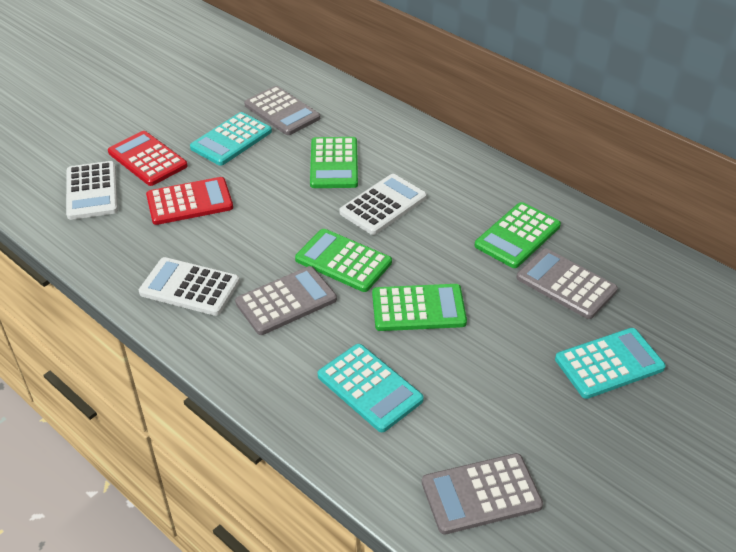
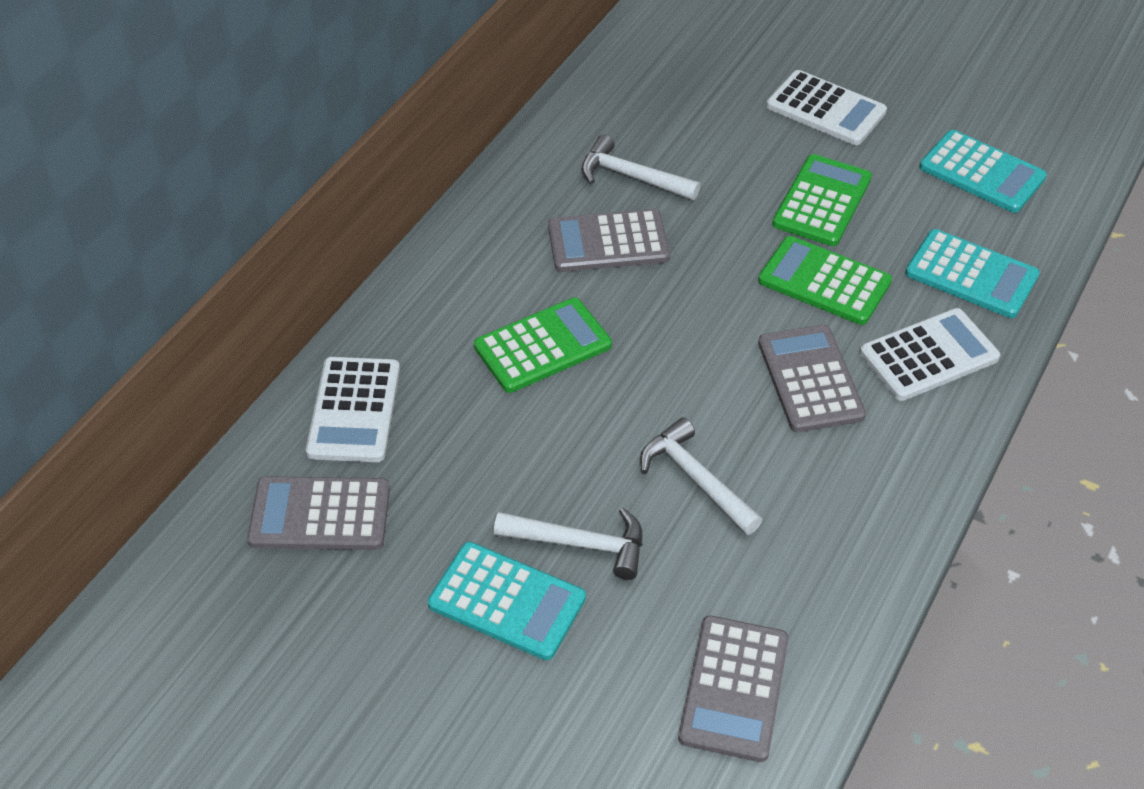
green calculator: [295,229,392,292] [310,137,358,188] [372,284,467,331] [475,202,561,268] = 4 -> [474,297,612,393] [758,236,892,325] [772,154,872,246] = 3
red calculator: [108,131,188,186] [146,177,233,225] = 2 -> none = 0
white hammer: none = 0 -> [494,508,642,580] [581,134,700,200] [640,417,762,535] = 3

